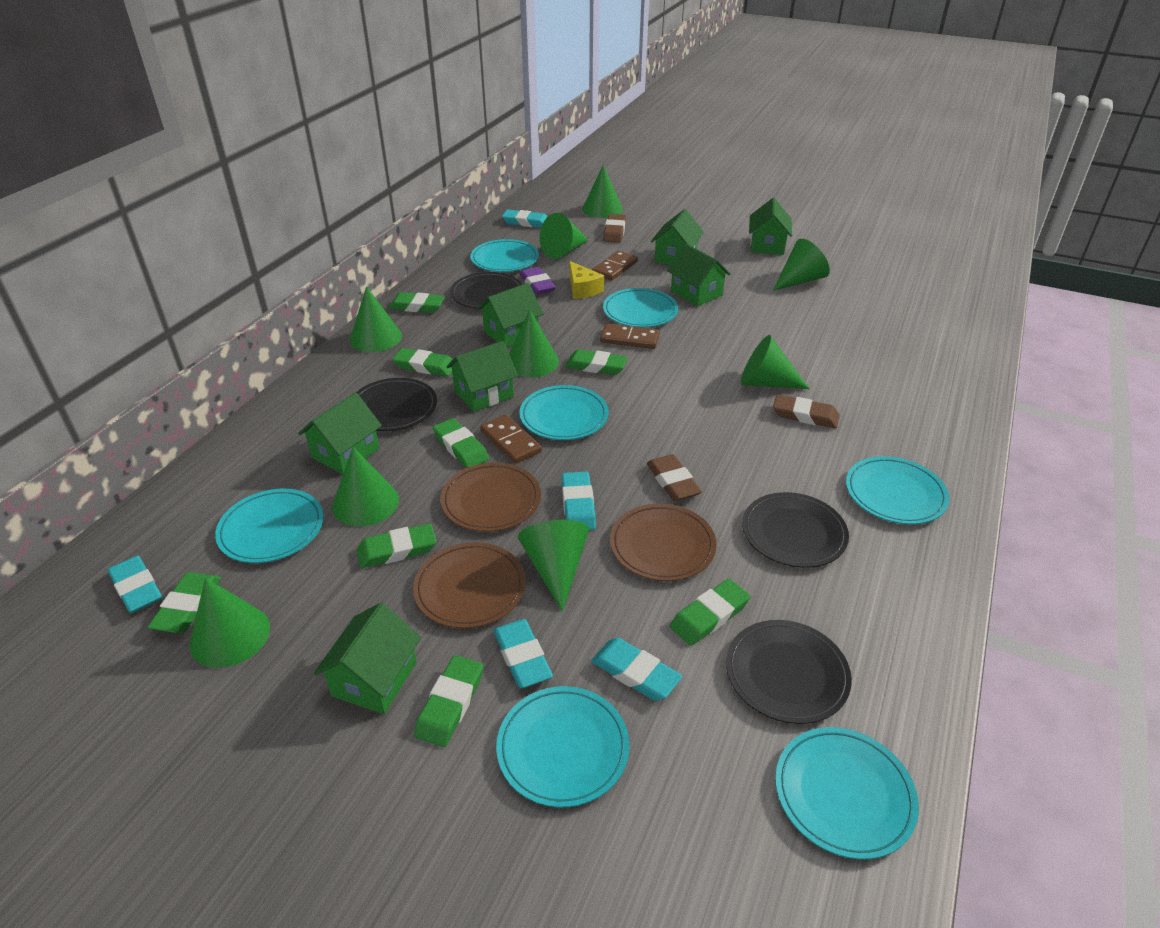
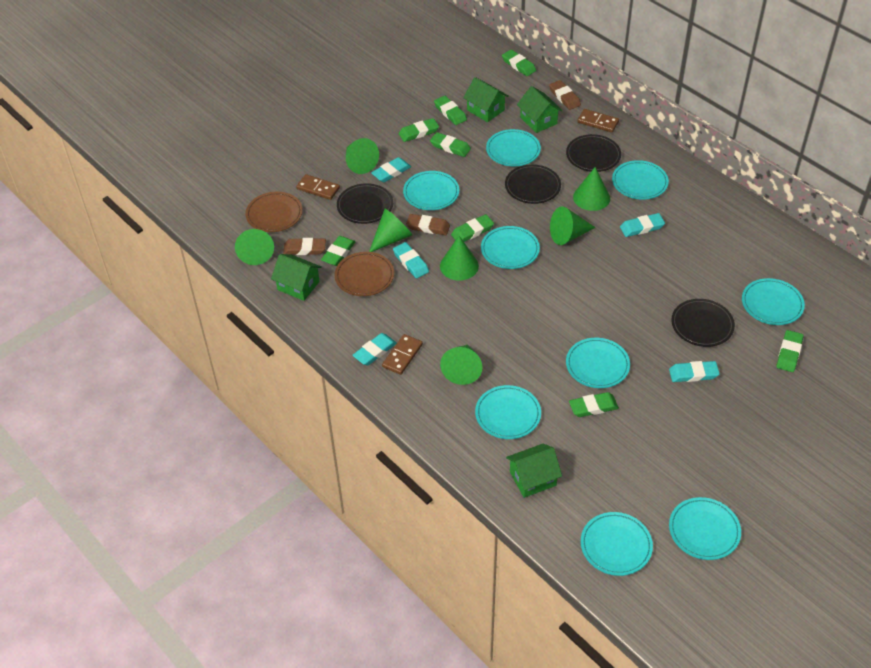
brown plate: [413,542,526,628] [441,462,541,532] [610,503,717,581] = 3 -> [245,192,303,232] [335,252,394,296] = 2
green cone: [190,578,270,668] [332,447,399,527] [350,286,402,352] [509,310,559,377] [518,520,589,612] [539,213,589,259] [582,165,623,218] [741,335,810,389] [773,239,830,291] = 9 -> [235,229,274,265] [346,138,379,174] [369,209,412,252] [440,236,479,281] [440,345,483,385] [550,206,596,245] [573,167,610,211] = 7
green house: [298,392,382,475] [314,603,421,714] [446,341,518,412] [477,283,543,347] [651,209,704,265] [667,244,731,306] [749,198,792,255] = 7 -> [271,254,322,301] [463,77,509,122] [506,444,562,498] [517,86,562,133] = 4
purple eraser: [520,267,556,295] = 1 -> none = 0
turquoise plate: [215,489,324,563] [470,239,539,272] [496,686,630,807] [519,385,609,440] [603,288,678,327] [775,727,919,860] [846,456,949,524] = 7 -> [403,171,459,210] [475,385,541,439] [481,226,540,269] [486,129,541,166] [566,338,630,388] [581,512,653,576] [612,160,669,200] [669,497,741,560] [742,278,805,325] = 9
yellow cheese: [569,261,604,299] = 1 -> none = 0

